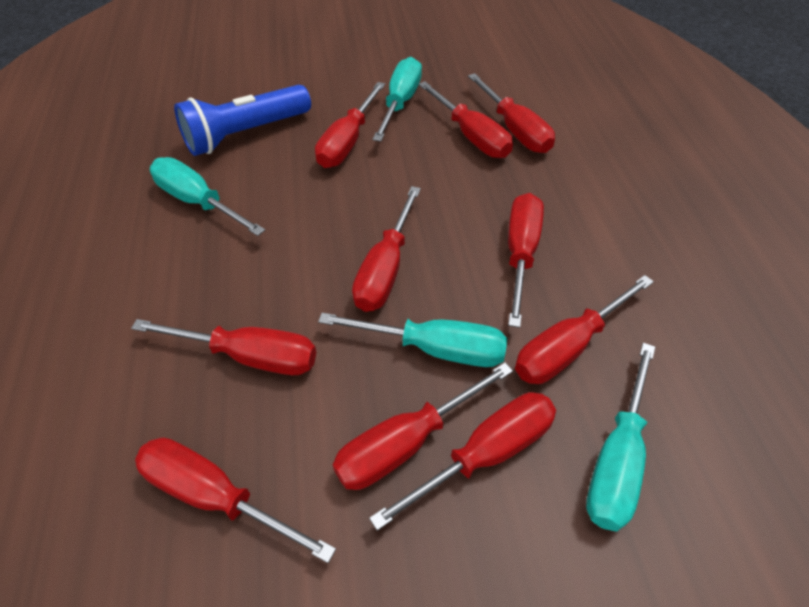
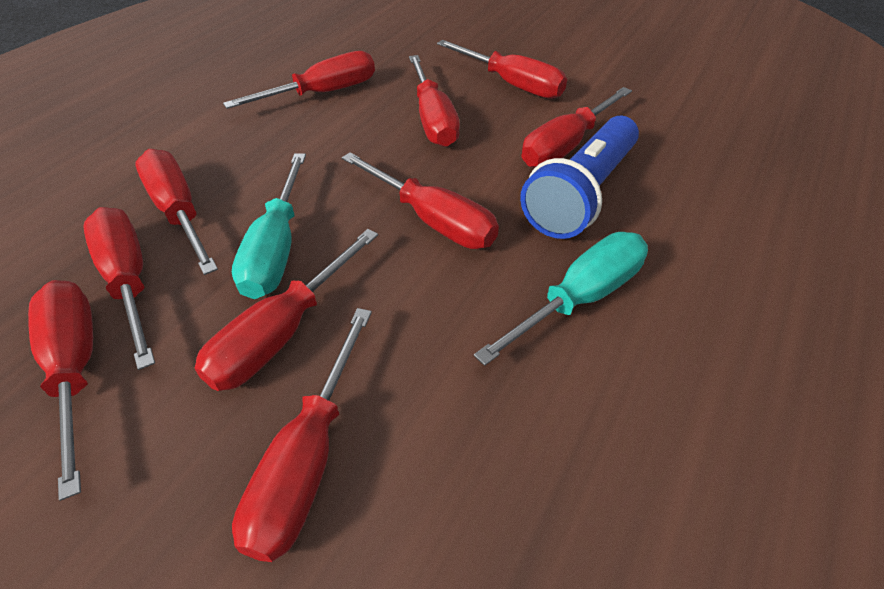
turquoise screwdriver: [150,157,265,236] [318,313,507,367] [373,57,422,142] [586,343,655,532] = 4 -> [232,153,306,299] [474,232,648,366] = 2

